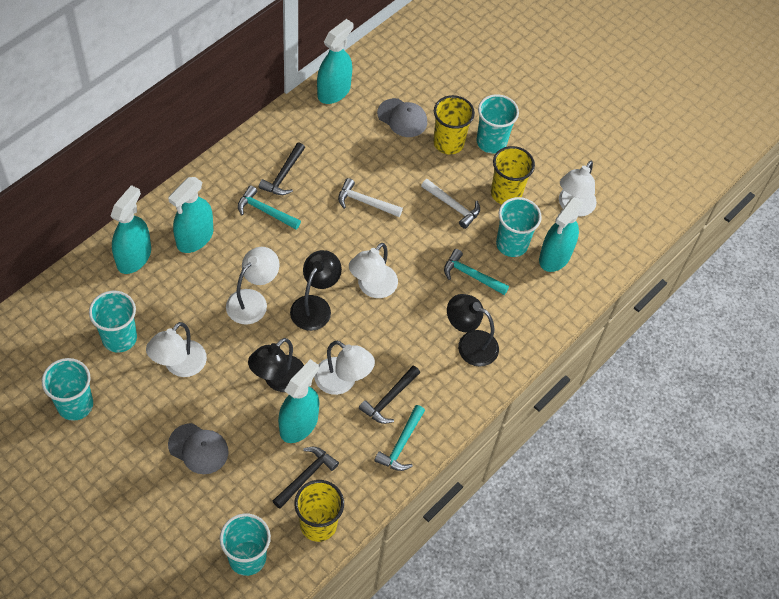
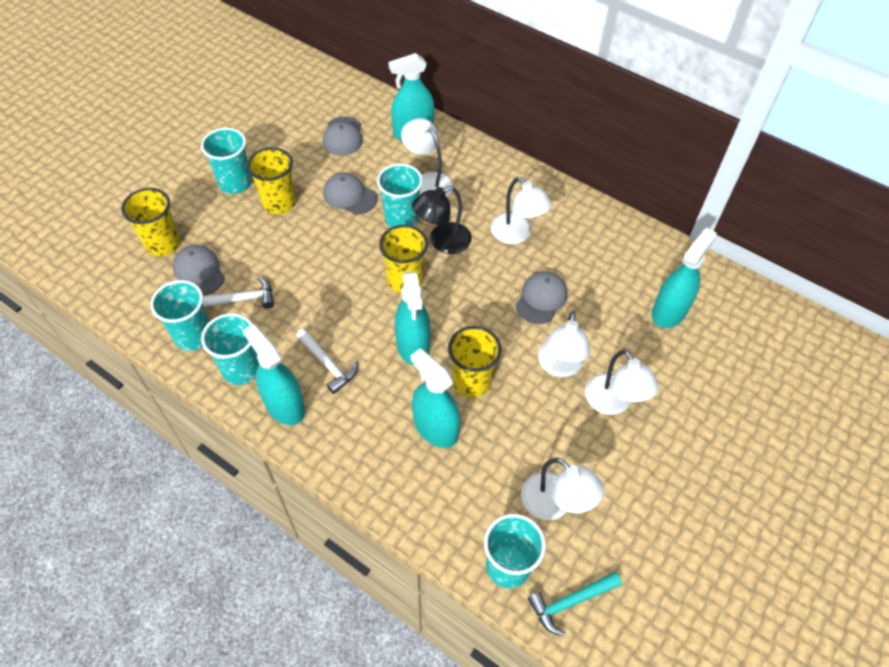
black hammer: [259,142,305,195] [273,447,339,509] [359,366,420,424] = 3 -> none = 0
black lamp: [248,338,304,392] [290,250,342,331] [447,294,499,367] = 3 -> [412,186,472,254] = 1
grey cap: [168,423,229,474] [377,98,427,137] = 2 -> [173,245,225,296] [323,116,363,156] [323,172,377,214] [516,271,567,324] = 4
turquoise hammer: [238,185,301,230] [374,405,425,471] [444,249,509,295] = 3 -> [528,572,622,636] = 1
yellow cup: [294,480,344,542] [433,95,475,155] [491,146,535,204] = 3 -> [121,188,180,256] [247,147,296,214] [379,225,428,294] [448,326,501,397] = 4

